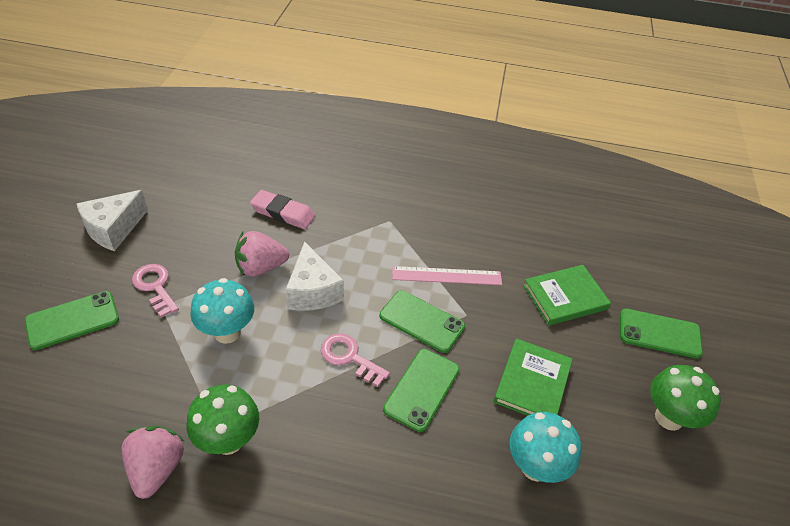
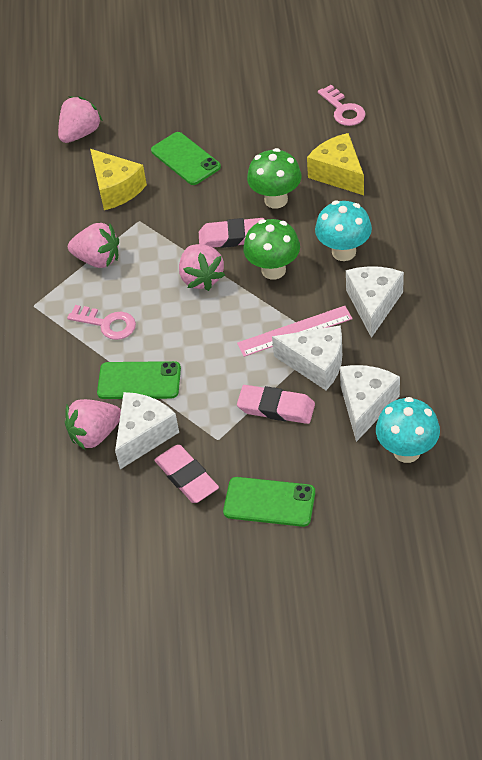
green book: [494,338,573,416] [523,265,611,326] = 2 -> none = 0
green phone: [25,291,119,350] [380,290,465,353] [383,349,460,432] [620,308,703,359] = 4 -> [97,361,181,399] [151,132,221,185] [223,477,315,527] = 3
pink eraser: [250,190,315,229] = 1 -> [154,445,219,503] [199,218,264,248] [237,385,315,424] = 3
pink strawberry: [122,426,184,499] [235,231,289,277] = 2 -> [58,96,103,143] [65,399,121,450] [68,223,119,268] [179,244,225,291] = 4
white cheese: [77,190,148,251] [286,241,344,311] = 2 -> [115,392,179,469] [272,325,342,390] [340,365,400,442] [346,266,404,338] = 4
yellow cheese: none = 0 -> [90,149,147,210] [307,133,364,195] = 2

